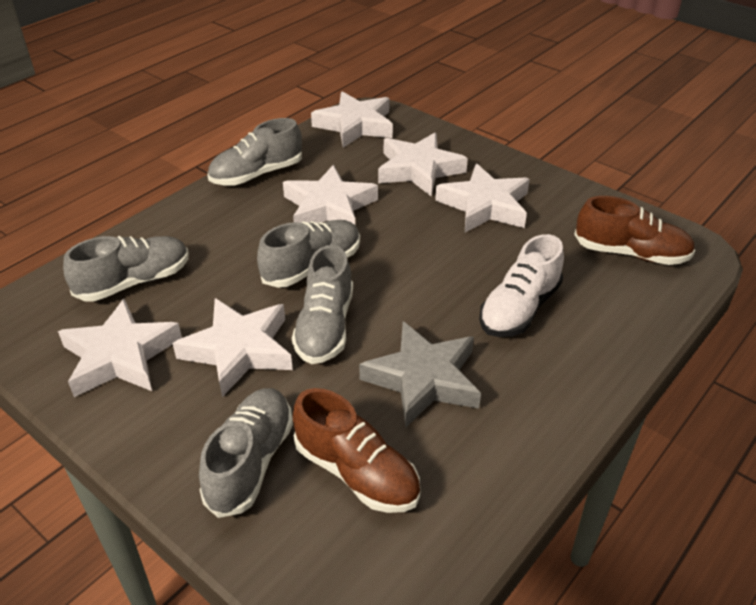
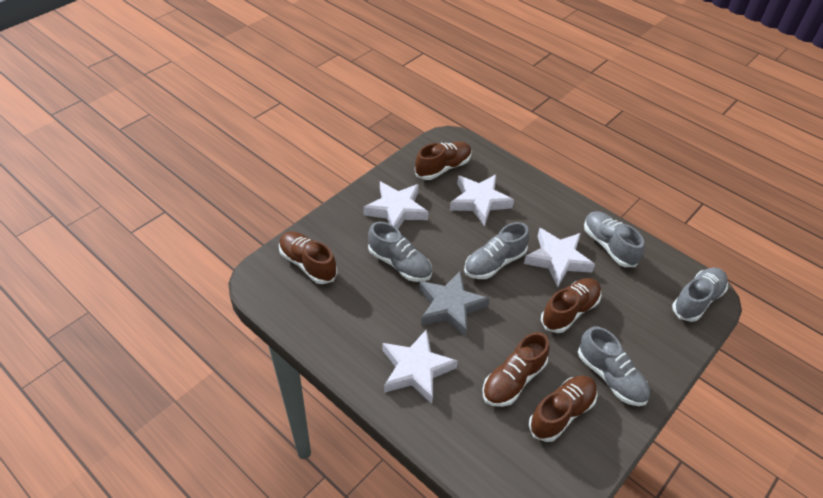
brown shoe: [293,388,420,513] [574,196,695,265] = 2 -> [279,231,338,284] [415,142,472,180] [483,332,550,407] [528,375,598,442] [541,278,602,333] = 5
white shoe: [479,234,564,337] = 1 -> none = 0
white star: [58,299,182,397] [172,298,293,397] [283,165,378,225] [311,91,393,148] [378,133,468,196] [435,164,530,232] = 6 -> [363,181,429,229] [383,329,458,404] [450,175,514,226] [524,228,595,287] = 4

